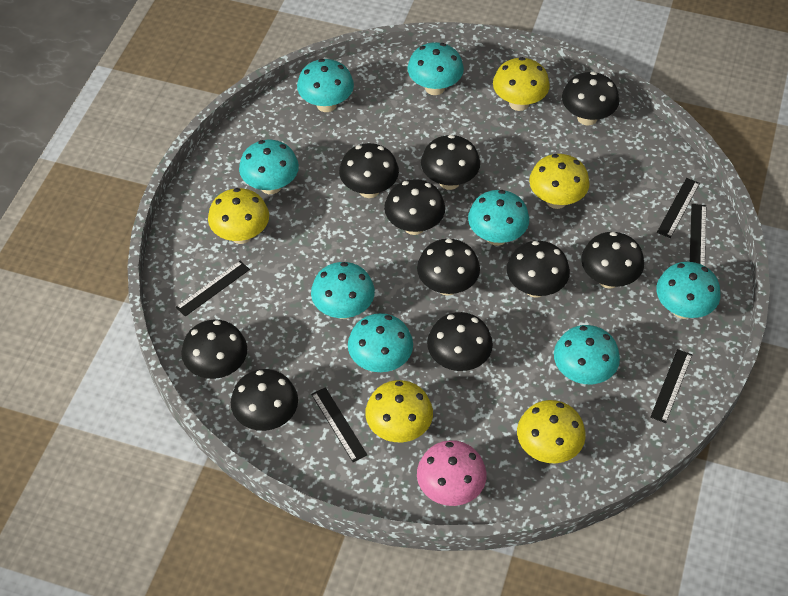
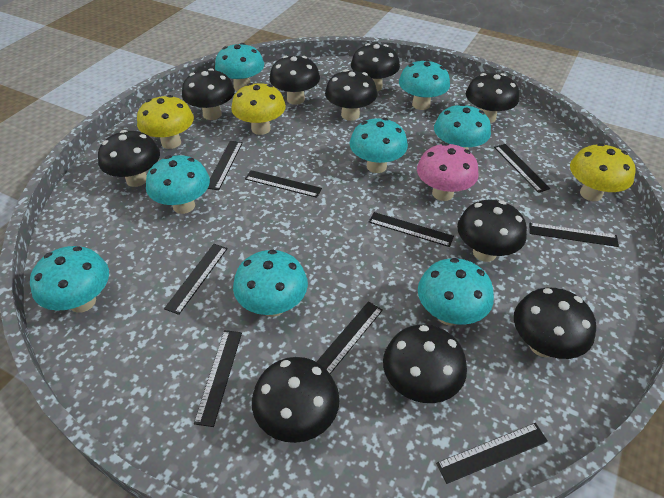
black ruler: [176,261,250,317] [311,387,367,462] [650,349,692,423] [657,178,700,238] [690,204,706,266] = 5 -> [164,244,228,315] [194,330,242,427] [208,141,243,190] [245,170,322,198] [317,301,383,374] [369,212,454,247] [436,423,548,484] [494,144,551,193] [529,223,619,247] = 9
yellow mushroom: [208,188,269,244] [365,380,433,442] [493,57,550,111] [517,400,586,463] [529,154,590,209] = 5 -> [137,95,194,149] [231,83,286,135] [570,143,636,201] = 3

